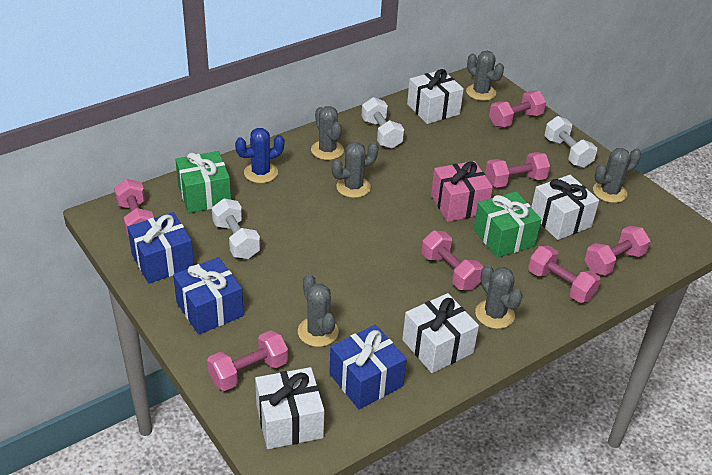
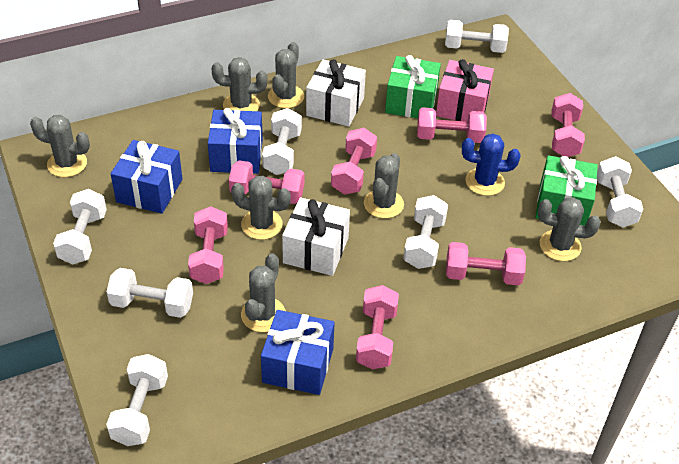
grey cactus: [298,274,339,347] [311,106,344,160] [332,142,379,198] [466,51,504,101] [475,265,523,329] [593,148,641,203] = 6 -> [30,115,90,177] [212,57,267,111] [231,176,291,240] [241,253,286,332] [268,42,304,108] [364,153,404,218] [538,197,600,261] = 7
white dumbbell: [212,198,260,259] [361,97,404,149] [545,116,597,168] = 3 -> [53,189,107,264] [106,354,168,446] [107,268,193,318] [262,108,302,175] [403,195,448,269] [445,20,509,53] [597,156,643,228] = 7
white gift: [255,367,325,449] [402,293,479,373] [407,69,464,124] [531,175,599,240] = 4 -> [282,197,350,276] [306,59,366,127] = 2

